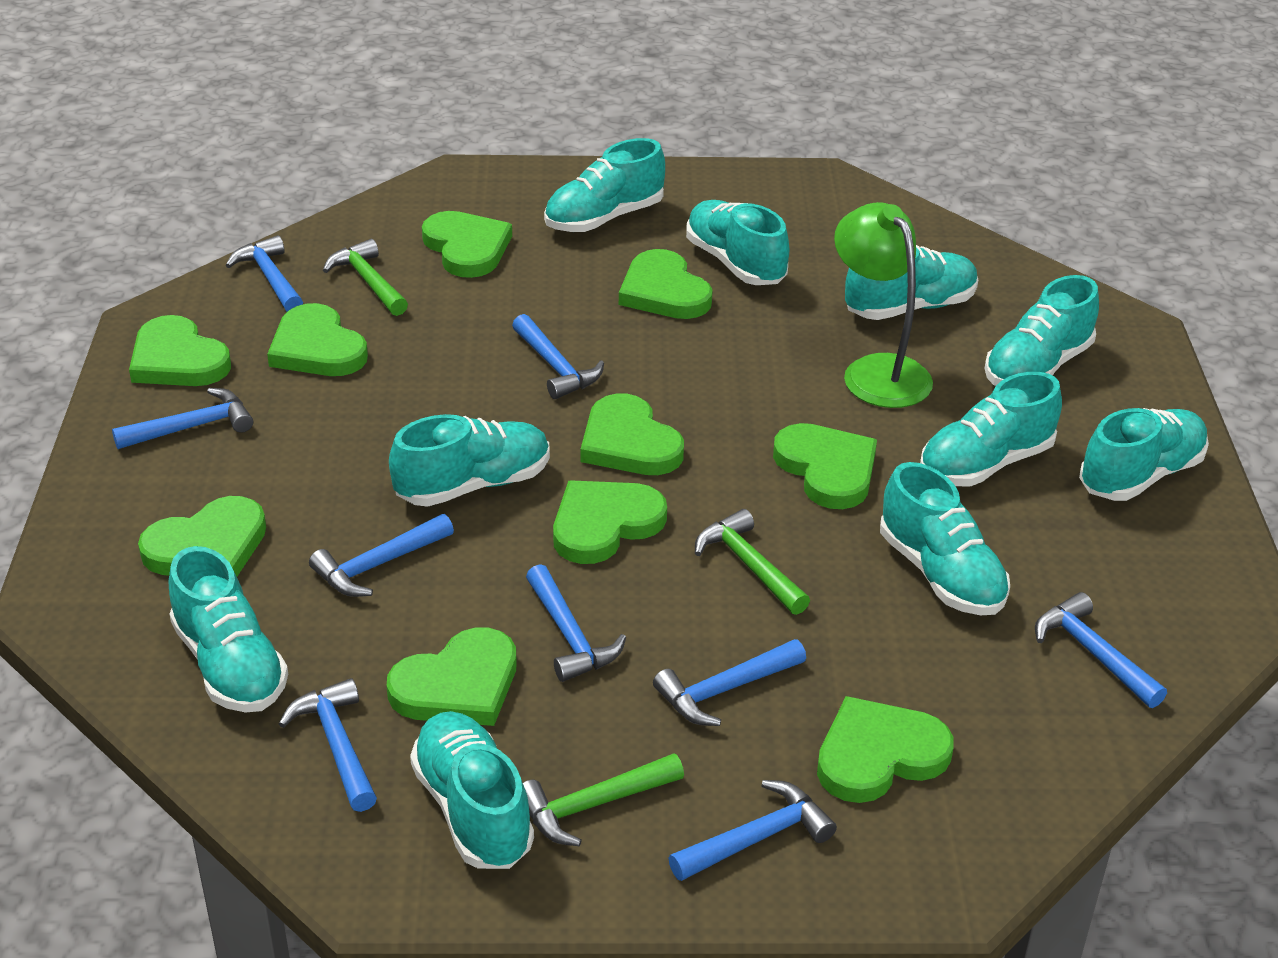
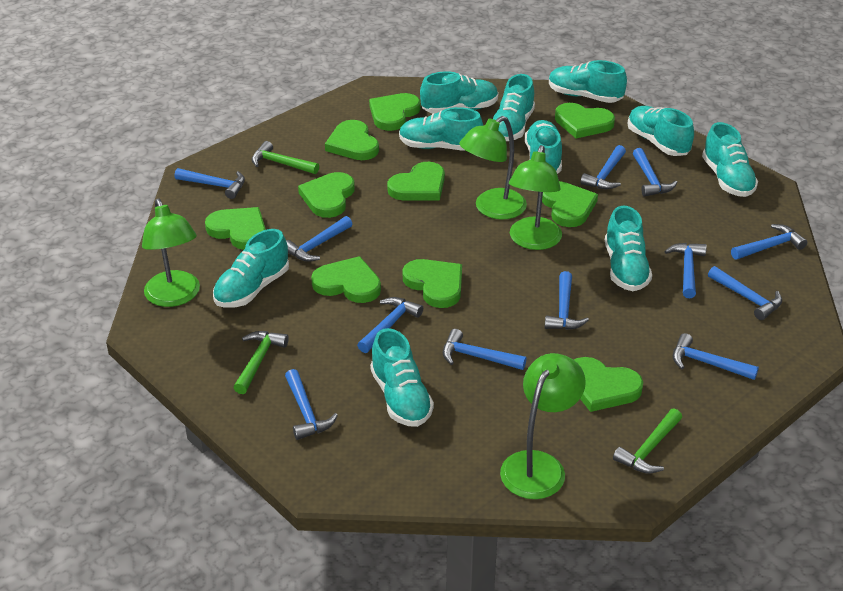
blue hammer: [112,388,253,449] [225,235,303,312] [279,678,377,812] [309,514,454,597] [512,314,604,399] [526,564,626,682] [653,639,806,726] [668,780,837,881] [1035,592,1167,708] = 9 -> [174,168,245,199] [285,369,338,440] [286,216,352,262] [357,297,423,353] [443,329,527,370] [545,271,589,330] [580,145,626,189] [633,148,678,197] [665,243,707,298] [673,333,759,380] [708,266,782,320] [731,224,807,260] = 12
green lamp: [834,202,933,408] = 1 -> [142,199,200,307] [459,116,527,220] [500,353,586,499] [509,145,562,250] = 4

